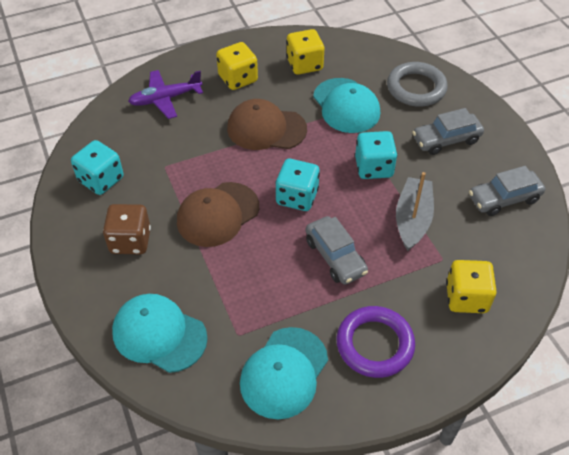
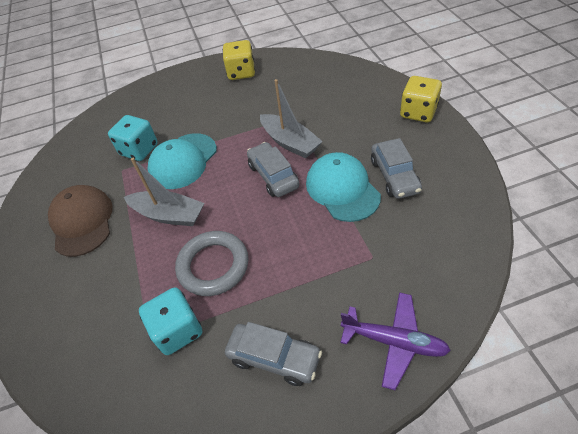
brown cap: [177,182,259,247] [227,99,307,150] = 2 -> [48,185,113,257] = 1
brown dice: [103,204,151,254] = 1 -> none = 0
grey boat: [396,172,434,251] = 1 -> [124,158,204,226] [260,79,323,158] = 2
purple ring: [336,306,415,378] = 1 -> none = 0
turquoise cap: [112,294,208,373] [240,327,328,419] [313,78,380,133] = 3 -> [147,133,217,189] [306,152,381,222] = 2
turquoise dice: [71,140,124,195] [275,159,320,211] [355,131,397,179] = 3 -> [108,115,158,161] [139,287,202,355] = 2
yellow dice: [216,42,258,90] [286,29,324,75] [446,260,497,313] = 3 -> [223,40,255,80] [400,76,442,122] = 2

